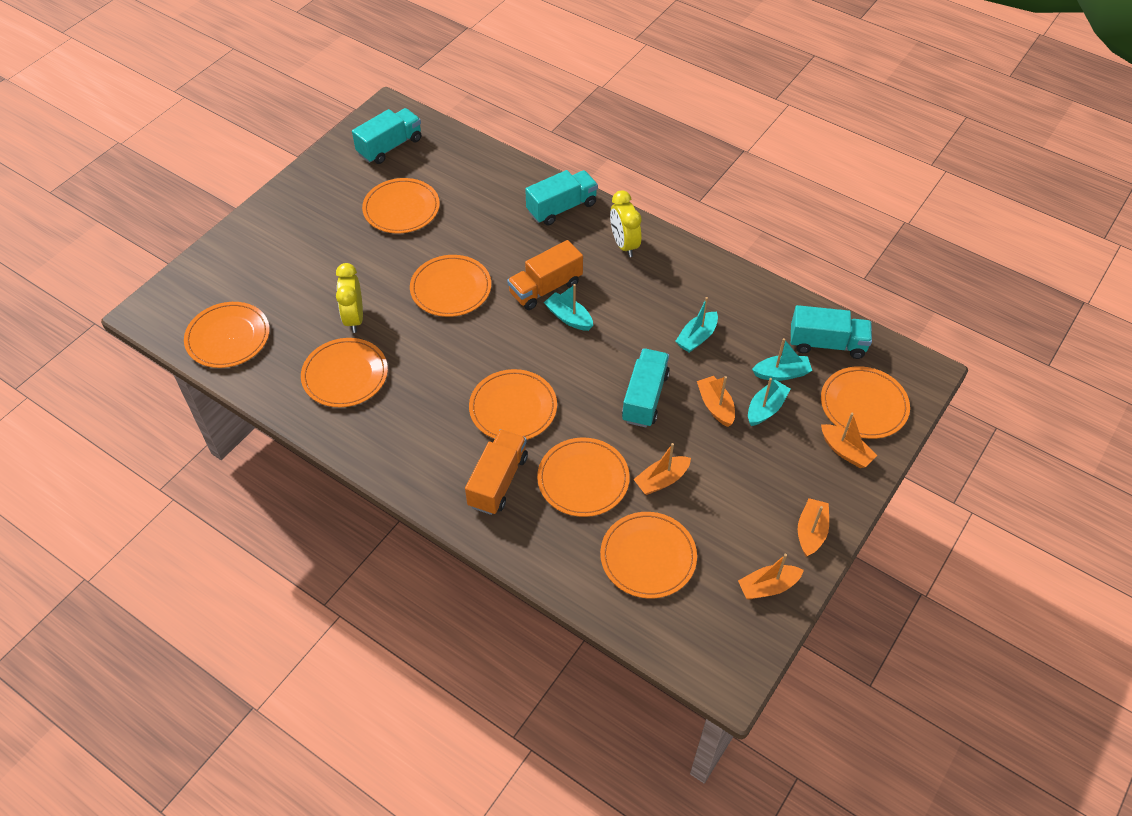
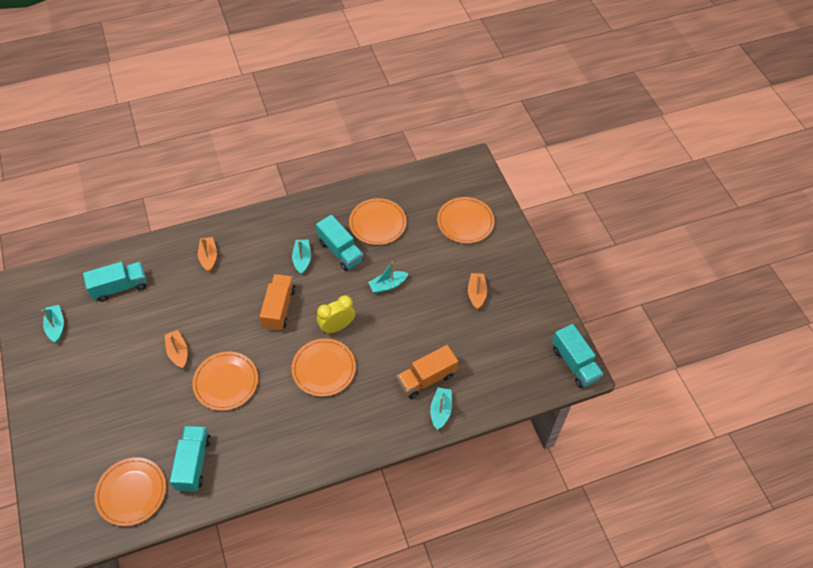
orange boat: [633,443,691,495] [697,376,735,427] [738,554,804,599] [798,498,829,557] [821,413,877,468] = 5 -> [165,330,188,369] [198,237,217,272] [468,273,487,310] = 3
orange plate: [184,302,270,368] [301,338,388,407] [362,178,440,233] [410,255,491,317] [469,369,557,440] [537,437,630,517] [600,512,697,599] [821,366,910,439] = 8 -> [95,457,166,526] [192,351,258,411] [291,339,356,397] [349,198,407,245] [437,197,495,243] = 5
yellow clock: [336,263,363,333] [610,190,642,257] = 2 -> [317,295,355,334] = 1

